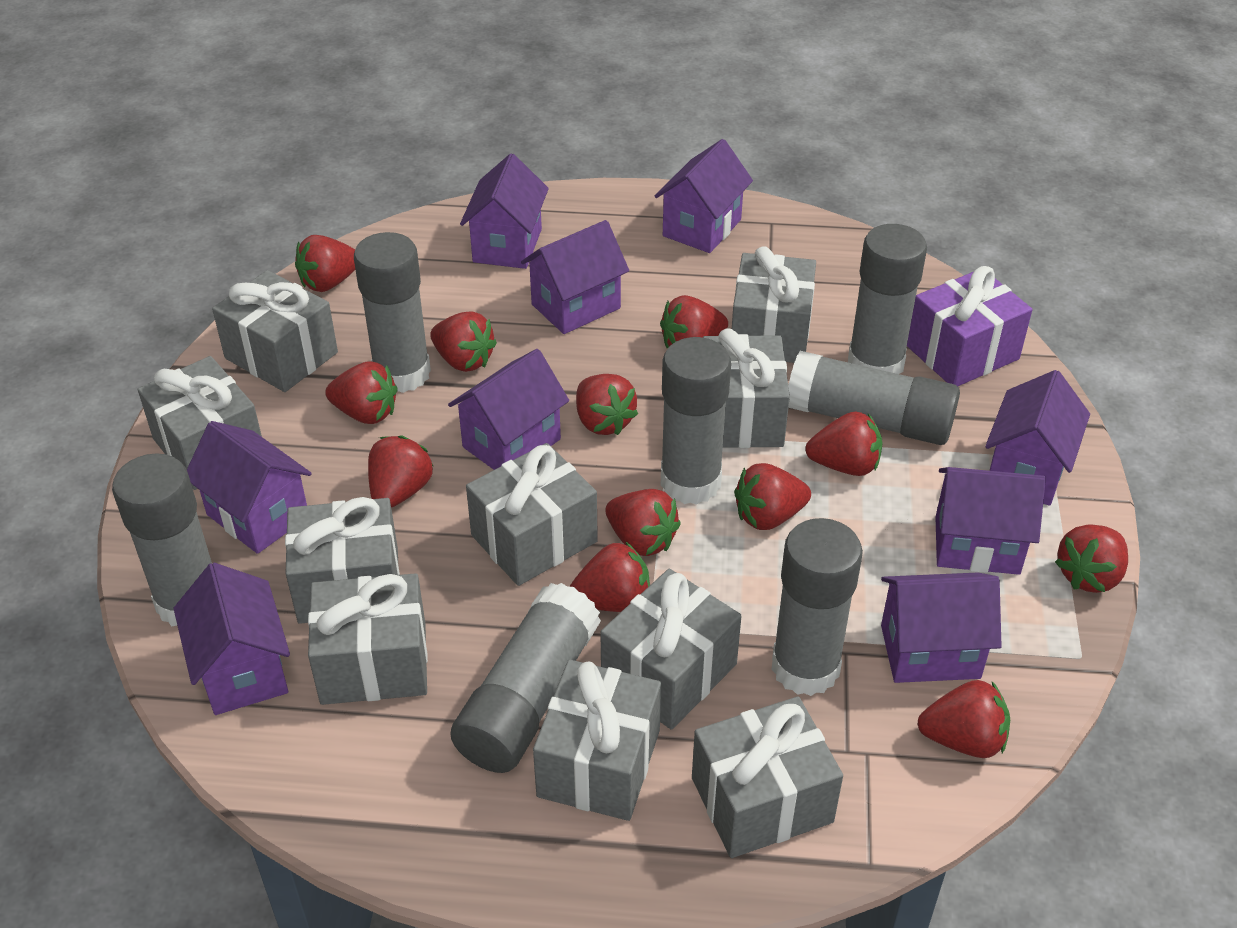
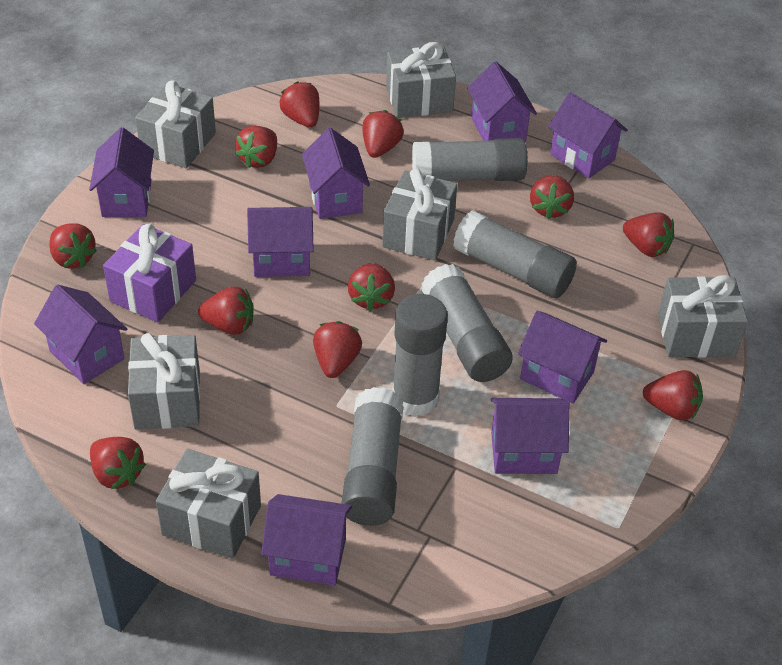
grey gift: [138,356,262,490] [212,270,338,392] [285,497,400,624] [308,573,428,705] [466,443,598,586] [533,660,661,821] [600,569,741,729] [692,696,843,858] [703,328,790,448] [732,247,816,363] = 10 -> [128,333,200,429] [135,80,216,168] [156,449,261,559] [382,168,457,261] [386,42,456,118] [658,275,748,358] = 6
grey glue stick: [112,453,212,626] [354,232,431,393] [451,583,601,773] [660,337,731,505] [771,518,863,696] [788,351,960,445] [848,224,927,374] = 7 -> [341,387,403,526] [392,294,448,417] [412,138,528,181] [421,264,513,382] [453,210,577,298] = 5
red strawberry: [295,235,355,292] [325,361,398,424] [368,435,433,508] [430,311,497,372] [570,541,650,612] [576,374,638,435] [605,489,681,556] [660,295,728,348] [734,463,811,530] [805,412,883,476] [917,680,1010,758] [1055,524,1128,593] = 12 -> [49,223,97,268] [90,437,146,489] [198,287,254,335] [235,126,277,168] [280,81,320,128] [313,321,362,378] [348,263,395,311] [362,110,404,158] [530,175,574,219] [623,212,675,257] [643,370,703,421] = 11

